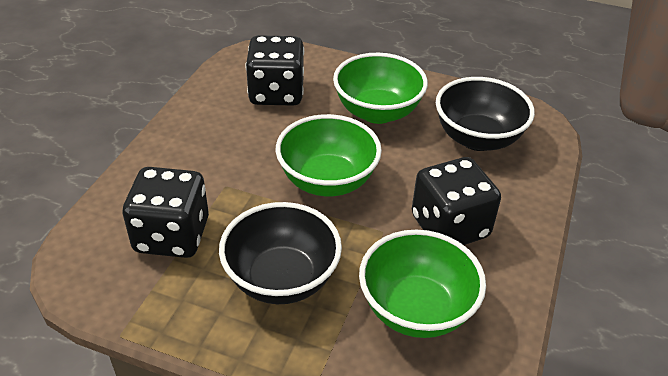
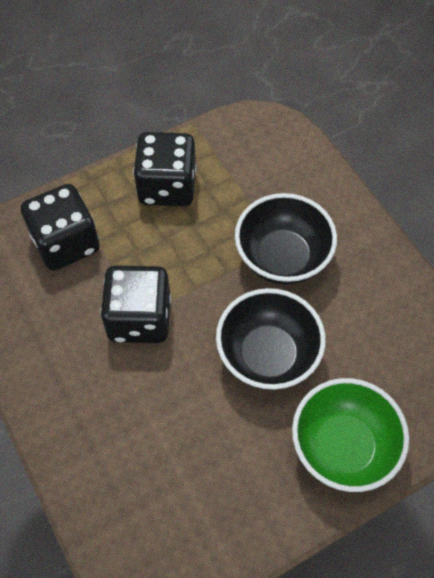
green bowl: [276,114,382,196] [333,53,428,124] [359,230,486,338] = 3 -> [292,378,409,492] = 1

